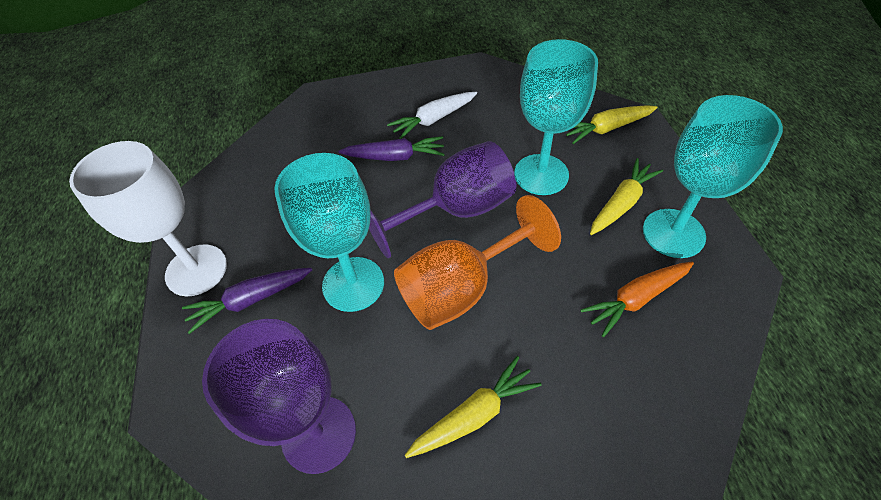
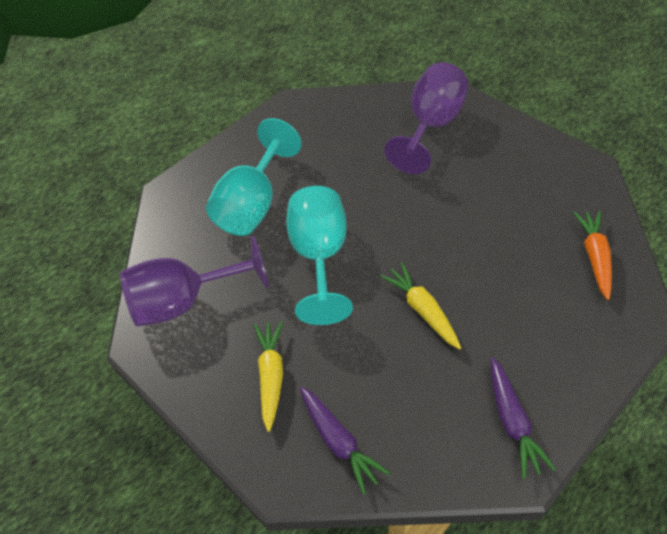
orange goblet: [394,195,561,330] = 1 -> none = 0
turquoise goblet: [274,153,384,312] [514,39,598,195] [643,95,783,258] = 3 -> [206,118,302,236] [286,186,353,325] = 2
white carrot: [387,92,477,139] = 1 -> none = 0
white goblet: [69,141,227,296] = 1 -> none = 0
yellow carrot: [405,356,542,458] [566,105,658,144] [590,158,663,235] = 3 -> [254,321,283,432] [380,263,461,350] = 2

